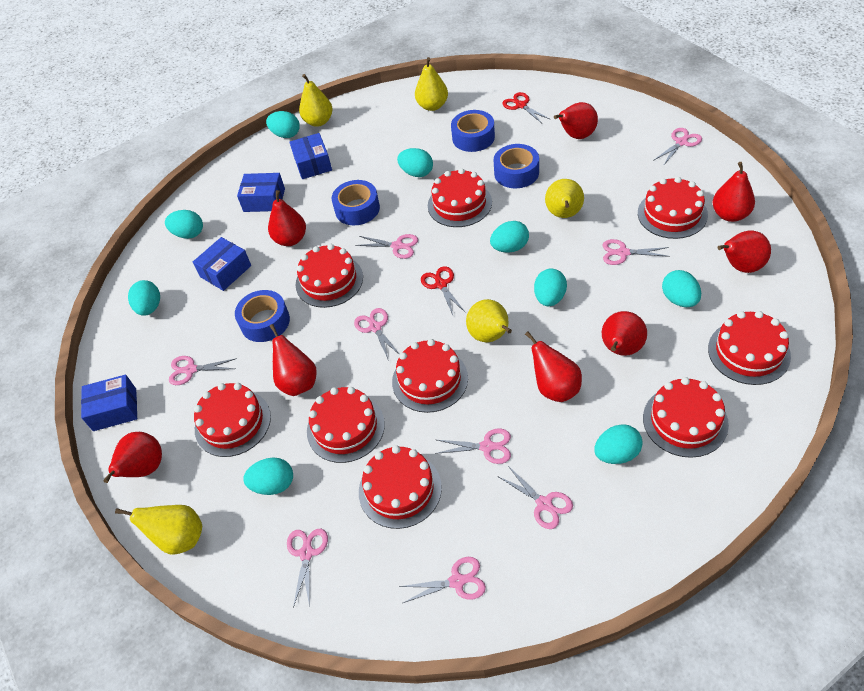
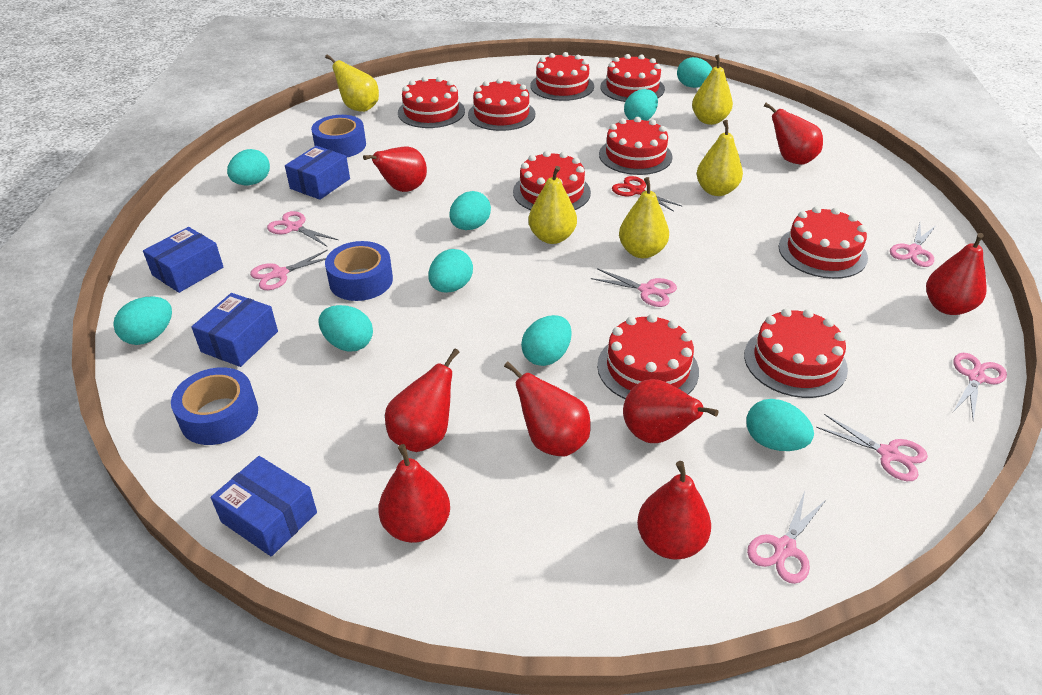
blue tape: [235,290,290,342] [332,180,380,225] [451,110,495,152] [494,144,539,188] = 4 -> [171,367,258,445] [311,115,366,157] [325,241,393,301] = 3
pink scissors: [169,356,237,385] [287,529,328,608] [354,308,400,361] [355,234,418,259] [399,557,486,603] [435,428,511,464] [499,466,573,529] [603,239,670,265] [653,128,702,166] = 9 -> [250,249,328,290] [267,211,338,247] [591,268,677,307] [747,491,826,584] [816,414,928,481] [890,223,936,267] [953,353,1007,421] = 7
red scissors: [421,266,466,315] [502,92,551,123] = 2 -> [612,176,682,212] = 1

